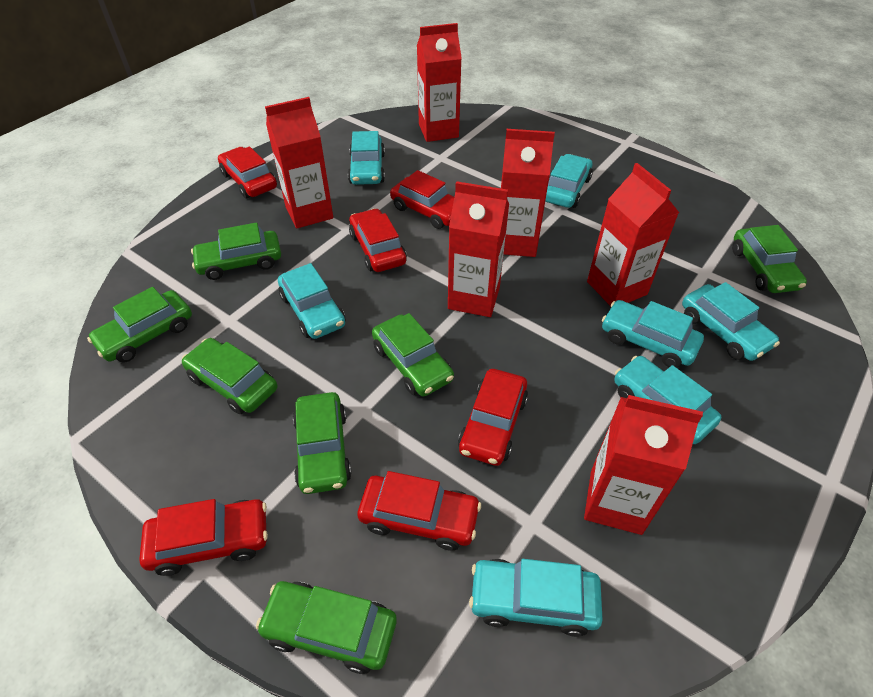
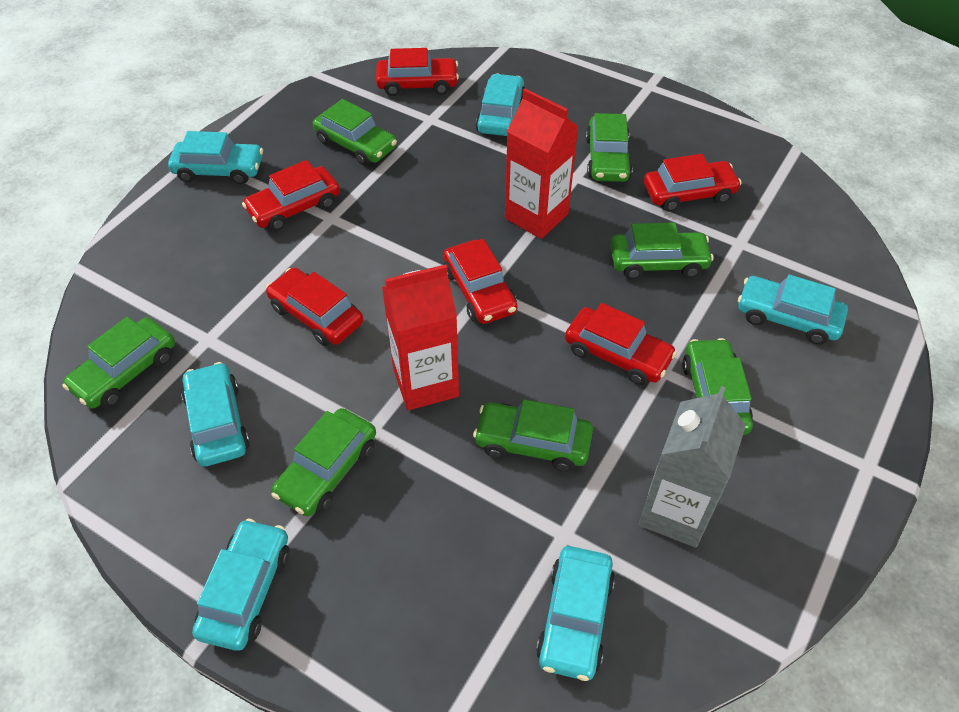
grey carton: none = 0 -> [639,386,746,547] = 1
red carton: [265,97,333,228] [417,23,462,142] [448,181,509,317] [501,129,555,257] [584,395,703,535] [587,163,679,306] = 6 -> [382,264,459,410] [505,89,579,239] = 2
turquoise car: [278,263,346,339] [348,131,385,185] [469,559,603,637] [545,154,593,208] [602,300,704,368] [614,356,721,444] [682,282,780,361] = 7 -> [168,131,263,184] [181,362,250,467] [192,519,290,651] [476,74,525,136] [536,546,615,681] [738,275,848,345] = 6

